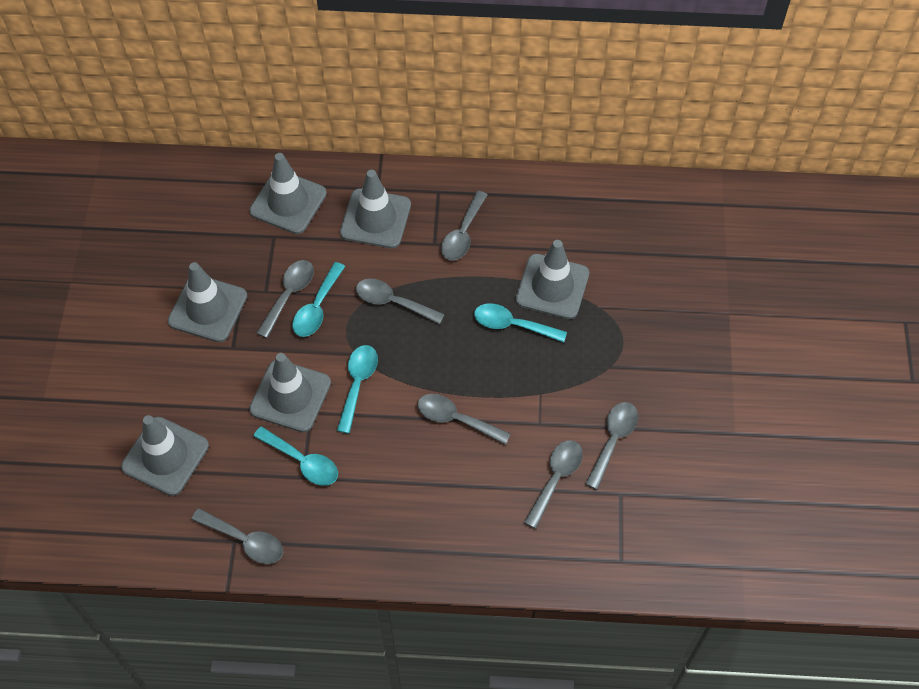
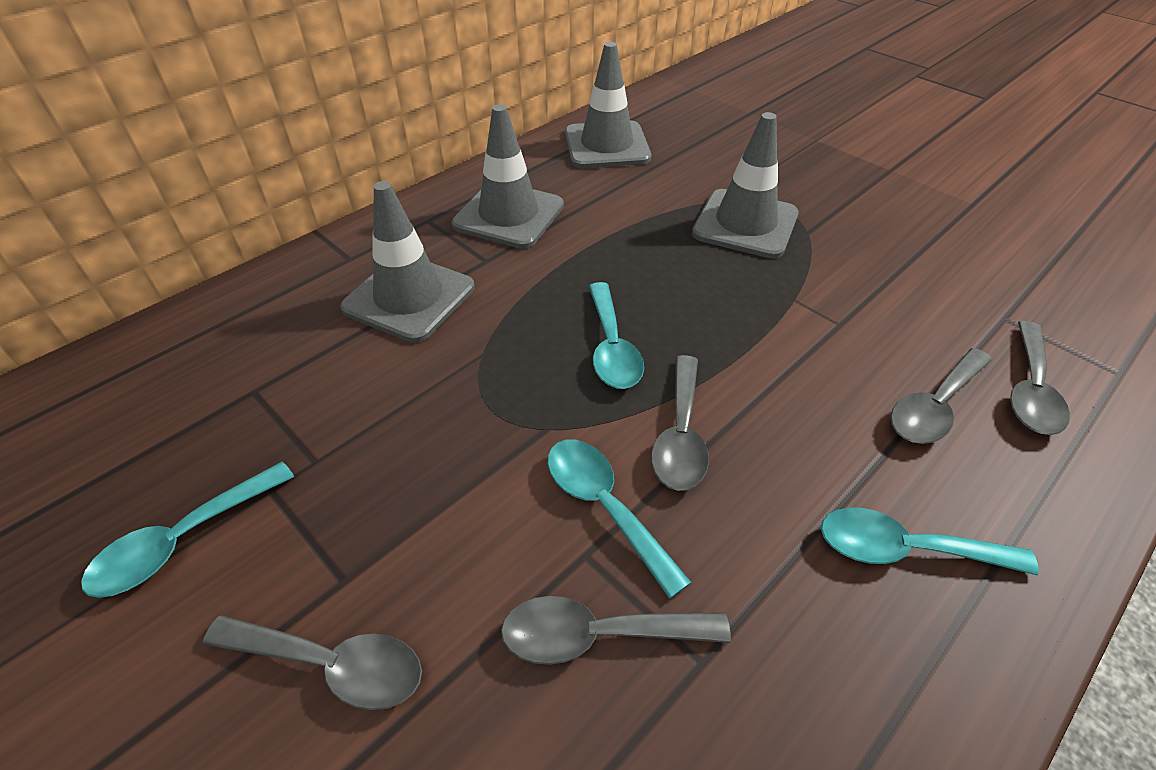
grey spoon: [191,508,283,564] [257,260,314,338] [356,279,445,324] [417,394,511,445] [441,191,488,261] [524,440,583,529] [585,402,638,490] = 7 -> [203,615,422,710] [501,596,731,665] [651,355,709,491] [891,348,992,444] [1010,321,1070,435] = 5
grey traffic cone: [121,415,209,496] [168,262,247,342] [249,353,331,432] [250,153,327,234] [340,170,411,248] [516,240,589,319] = 6 -> [340,181,475,343] [452,104,564,249] [565,42,651,168] [692,112,799,259] = 4

